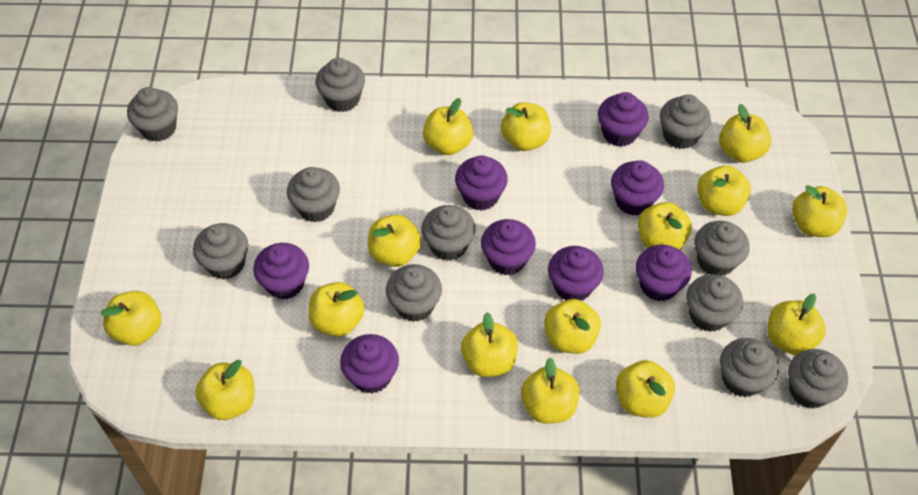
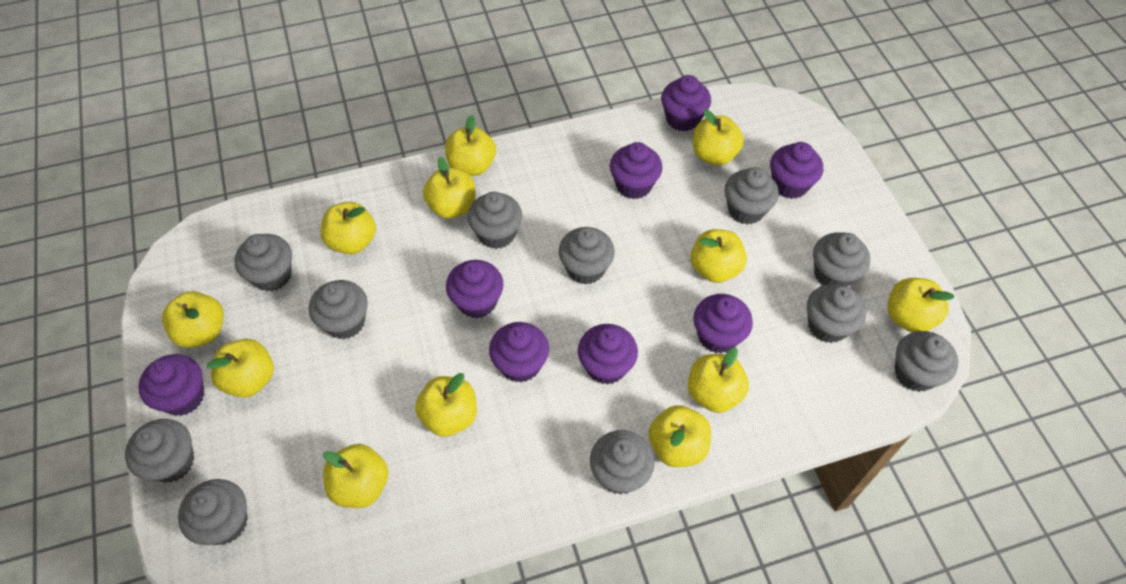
yellow apple: [101,291,161,346] [195,360,255,420] [309,282,364,337] [368,215,421,267] [423,98,473,155] [461,312,518,377] [501,102,551,151] [521,358,580,424] [544,299,601,354] [616,360,675,418] [638,202,692,250] [697,165,751,216] [719,104,771,163] [767,294,826,355] [792,185,847,237] = 15 -> [162,291,224,348] [207,339,274,398] [321,202,376,254] [323,444,389,508] [415,373,477,437] [423,157,476,219] [445,115,496,176] [649,405,711,467] [688,348,749,413] [690,229,747,283] [693,109,744,165] [887,278,954,332] = 12

